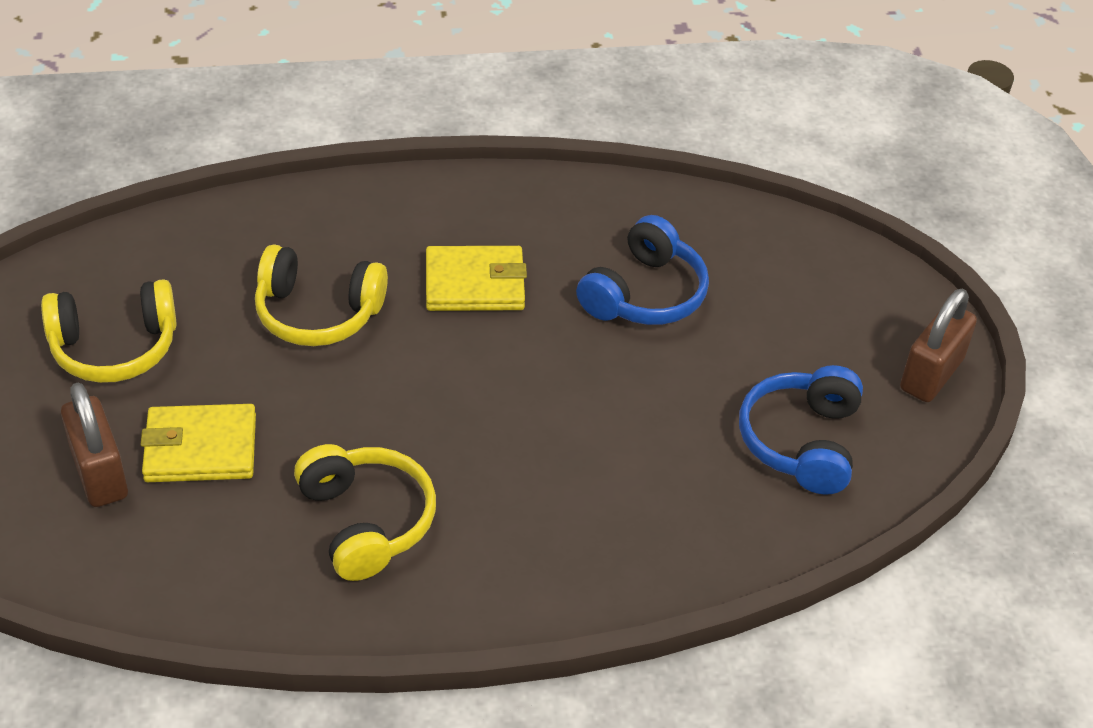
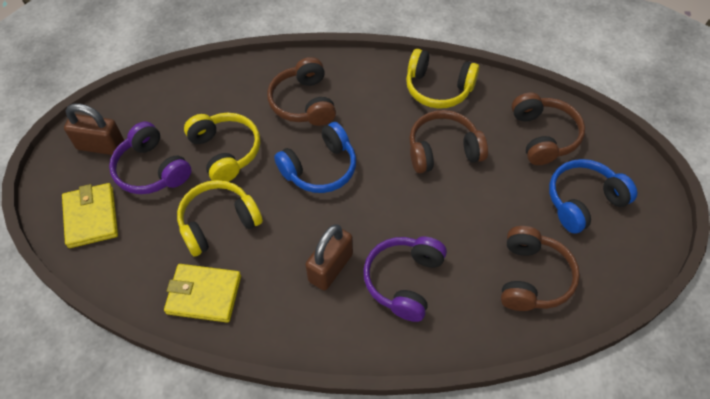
brown headphones: none = 0 -> [267,57,336,126] [409,110,488,173] [501,226,580,311] [512,93,585,165] = 4
purple headphones: none = 0 -> [109,121,192,194] [363,236,447,322] = 2

